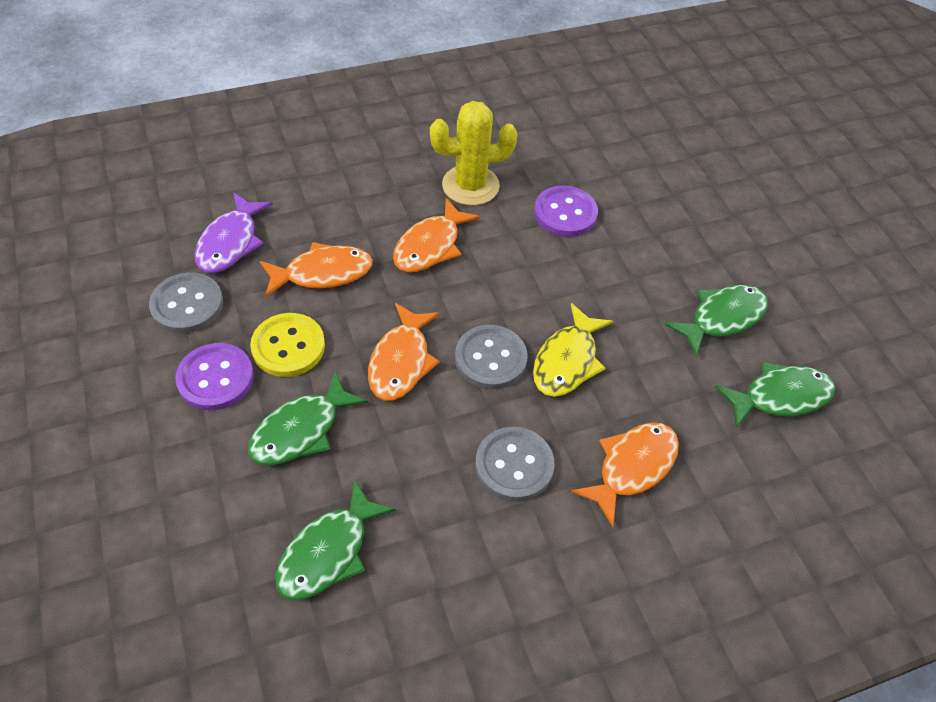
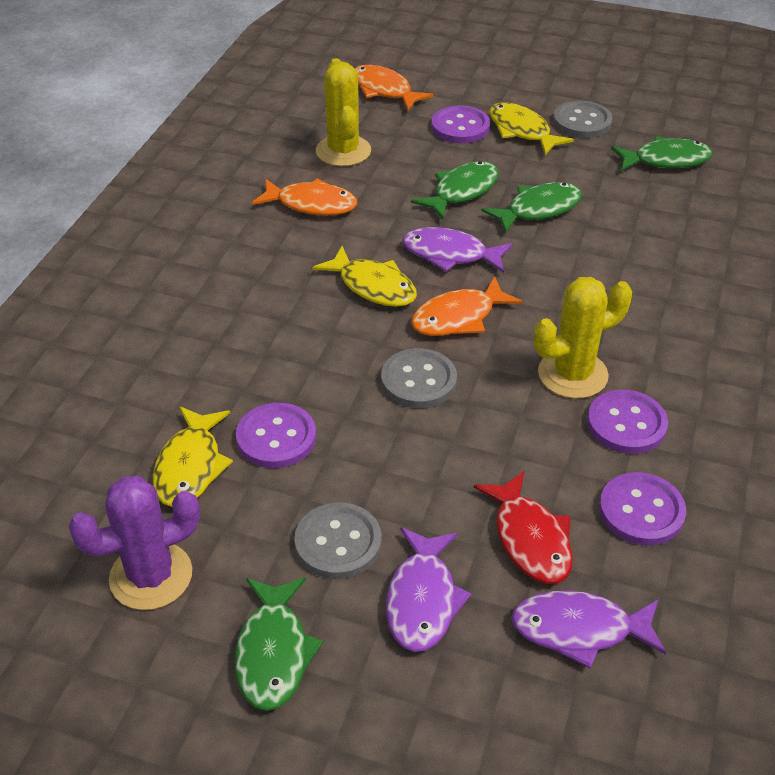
orange fish: [260,242,373,298] [368,303,440,400] [393,198,481,272] [571,423,679,527] = 4 -> [252,178,357,215] [355,65,434,111] [411,276,523,336] = 3
purple button: [175,343,254,410] [534,186,598,237] = 2 -> [236,403,316,468] [431,105,490,143] [587,390,668,454] [599,472,686,545] = 4
purple cactus: none = 0 -> [68,476,200,610] = 1
purple fish: [194,192,273,273] = 1 -> [386,527,471,652] [403,227,513,273] [511,590,666,668] = 3
red fish: none = 0 -> [474,471,573,584] = 1
yellow button: [250,313,325,377] = 1 -> none = 0
yellow cactus: [430,101,518,206] = 1 -> [316,58,371,166] [534,277,632,399] = 2
yellow fish: [533,303,614,397] = 1 -> [153,406,233,507] [312,246,417,307] [489,102,574,155] = 3

